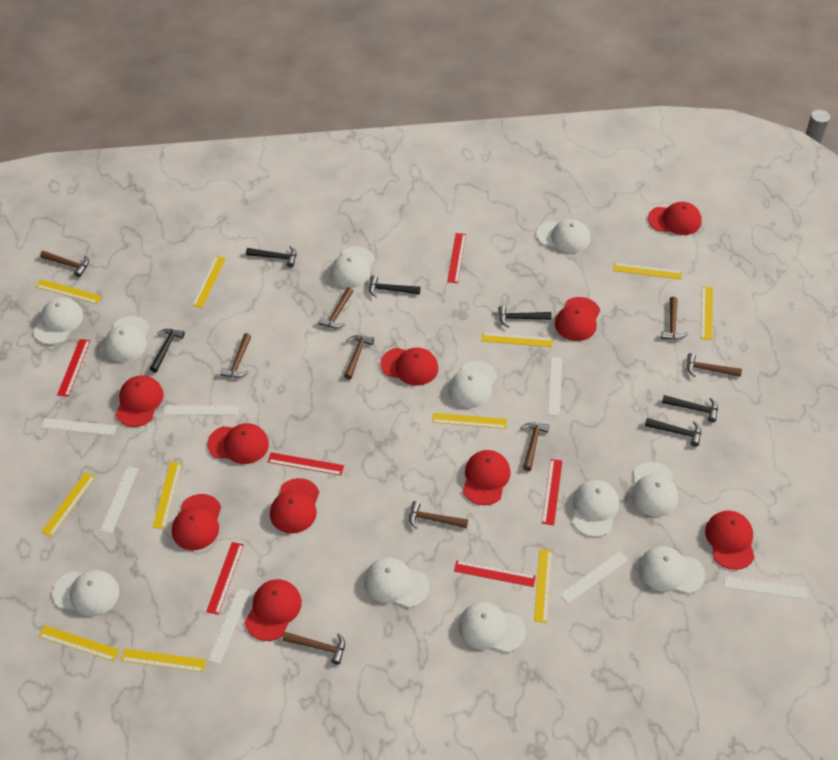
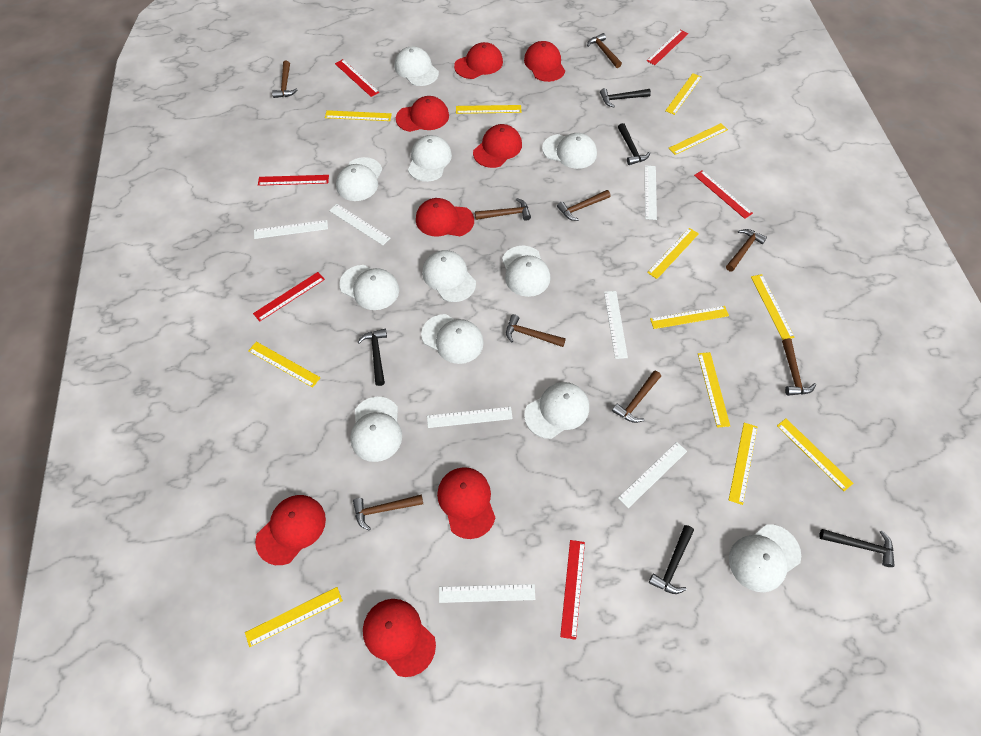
black hammer: [150,329,185,373] [246,246,297,267] [369,275,420,298] [498,305,552,328] [645,418,701,447] [662,395,718,423] = 6 -> [357,329,387,386] [600,88,651,107] [618,123,650,165] [649,525,694,594] [819,529,895,567] = 5
red cap: [116,375,164,427] [172,494,221,550] [207,423,269,464] [245,579,302,641] [270,478,319,533] [380,347,438,386] [463,450,511,505] [555,297,600,341] [648,202,702,235] [705,510,755,570] = 10 -> [255,495,326,565] [363,599,436,677] [396,96,449,132] [416,198,474,236] [437,467,495,539] [454,42,503,79] [473,124,522,168] [524,41,565,82] = 8
yellow ruler: [36,279,102,304] [38,625,120,662] [41,472,96,537] [121,649,206,672] [153,462,182,529] [192,256,226,308] [432,413,507,429] [482,333,553,347] [534,549,552,623] [613,263,682,280] [701,286,713,340] = 11 -> [245,587,343,647] [248,342,321,388] [325,110,392,121] [456,105,521,114] [647,228,699,279] [650,306,729,329] [665,73,702,115] [668,123,728,155] [698,352,730,428] [729,423,757,505] [751,274,795,340] [777,418,853,491] = 12

